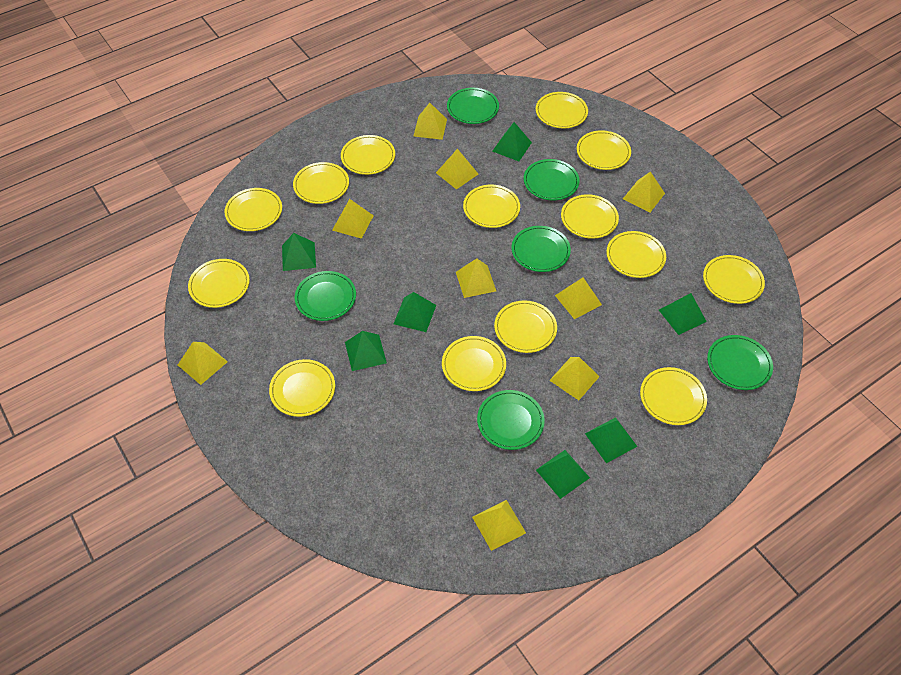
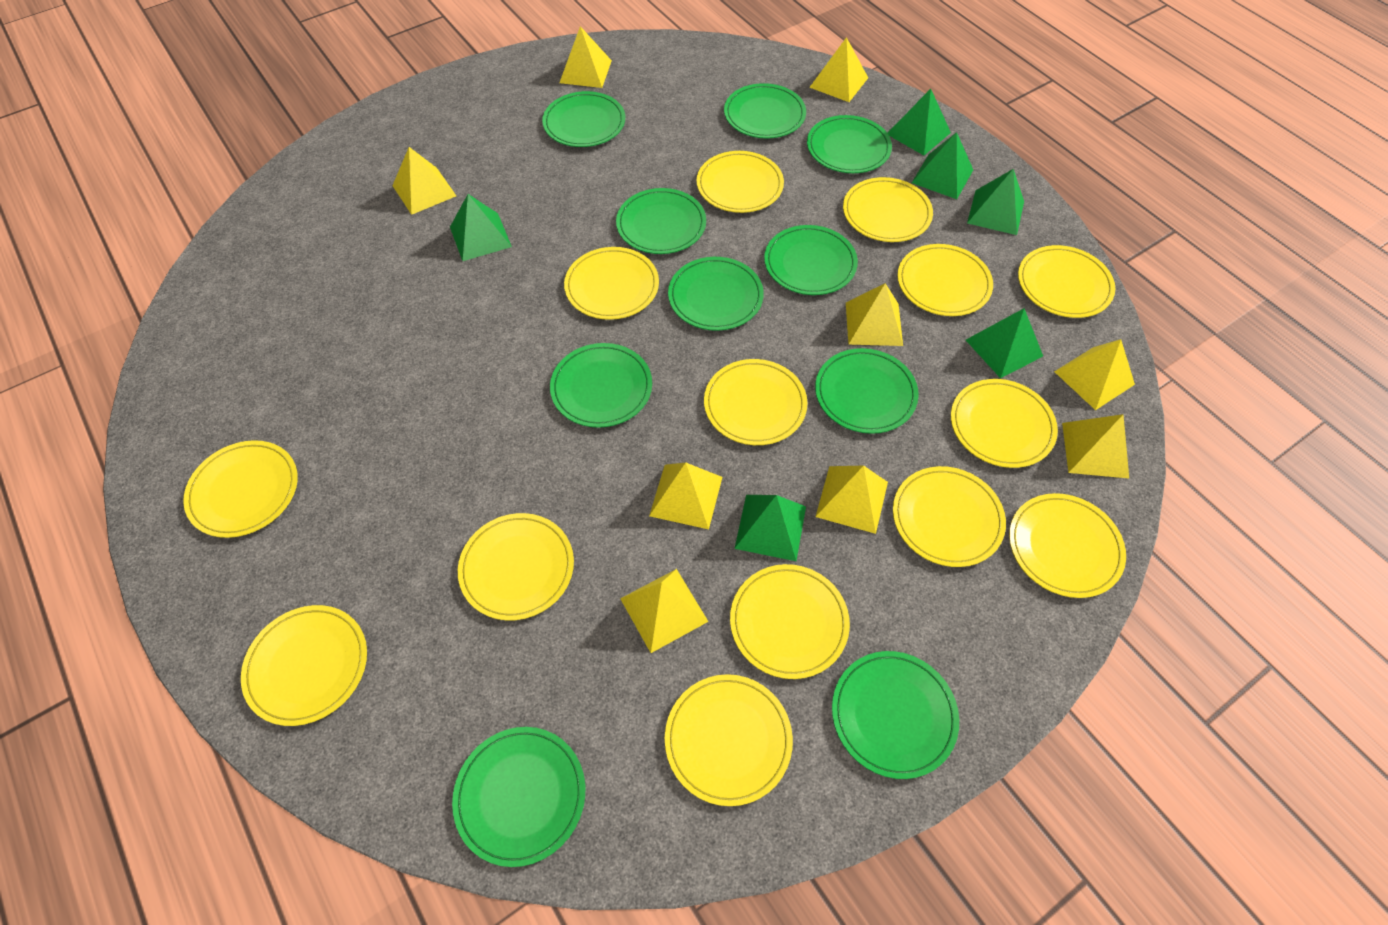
green plate: [295,271,356,321] [447,88,499,124] [477,390,545,450] [511,226,571,272] [523,159,580,200] [707,335,773,390] = 6 -> [452,727,585,867] [542,91,625,147] [550,343,652,428] [616,188,706,254] [668,257,764,331] [724,83,806,138] [764,225,858,295] [807,115,892,173] [815,348,919,434] [832,651,959,779] = 10
green pyramid: [282,233,316,271] [345,331,387,371] [394,292,436,332] [492,122,532,161] [536,450,590,499] [585,417,637,463] [659,293,707,335] = 7 -> [450,194,512,261] [734,495,806,561] [888,89,951,155] [912,132,973,199] [966,308,1043,378] [967,169,1024,235] = 6

